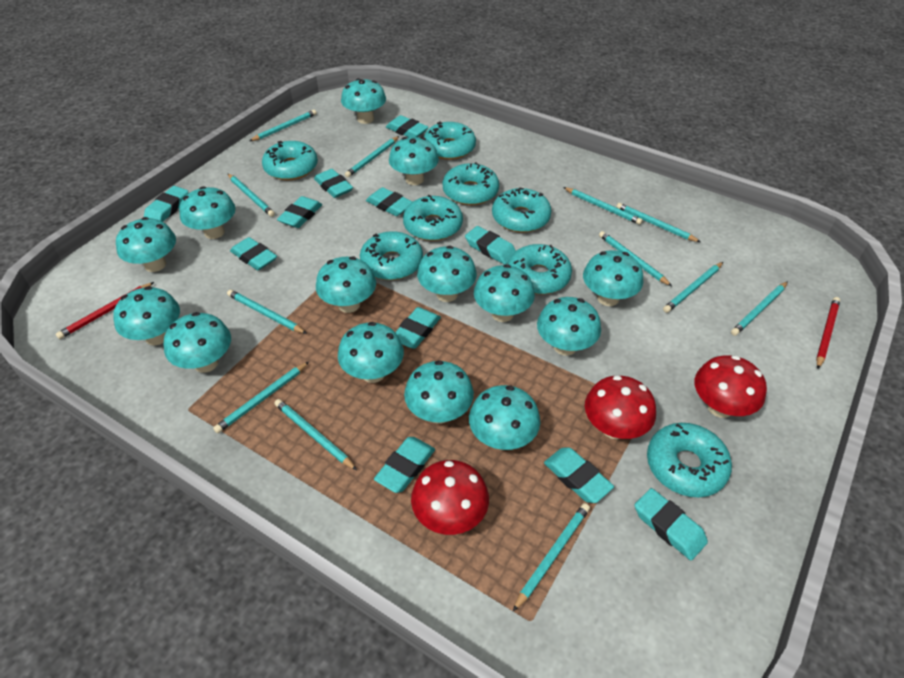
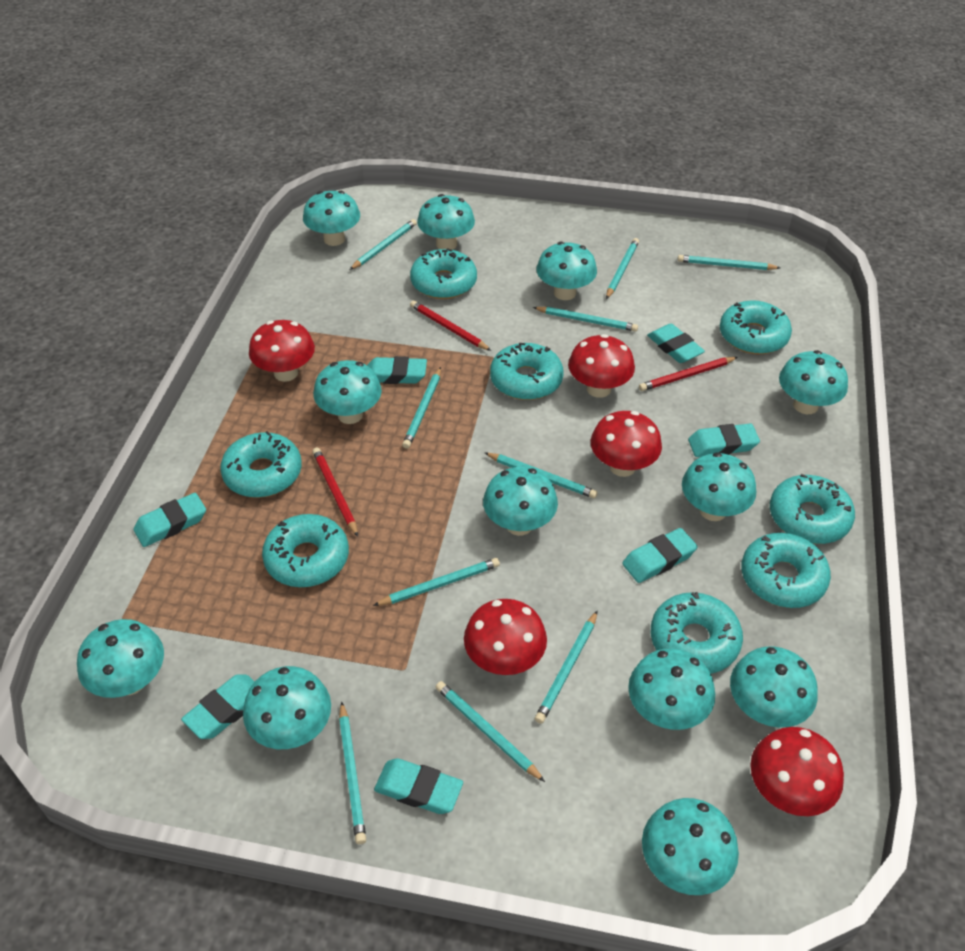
red mushroom: [411,460,489,535] [585,375,656,439] [695,355,767,418] = 3 -> [249,320,315,382] [464,599,547,675] [568,334,635,398] [591,411,662,477] [750,727,844,816] = 5
red pencil: [56,282,154,339] [816,297,840,369] = 2 -> [312,448,358,537] [410,300,491,351] [639,357,738,391] = 3
turquoise eraser: [144,186,188,222] [230,237,277,270] [277,196,322,228] [314,169,353,198] [366,187,412,216] [374,437,435,493] [386,115,429,137] [395,307,441,349] [465,226,516,265] [544,447,614,503] [635,488,708,560] = 11 -> [134,493,206,547] [181,674,255,739] [367,356,427,384] [374,758,463,814] [622,528,697,583] [647,324,705,363] [688,424,760,457] = 7
turquoise mushroom: [113,286,180,345] [116,217,176,272] [164,312,231,373] [179,186,236,239] [316,256,376,313] [338,322,404,383] [341,78,386,124] [389,137,439,185] [404,360,474,424] [417,246,477,302] [469,385,541,450] [474,264,535,322] [537,297,601,356] [583,250,644,306] = 14 -> [77,619,164,698] [243,666,331,749] [303,191,360,246] [313,360,382,424] [417,194,475,250] [483,467,558,536] [537,242,597,300] [628,648,715,730] [642,798,739,895] [682,452,756,521] [730,646,818,728] [779,350,848,414] = 12
turquoise pencil: [213,362,309,433] [227,290,307,334] [228,174,275,217] [250,110,317,141] [274,399,357,470] [345,136,399,178] [513,503,590,611] [563,187,643,225] [599,231,672,286] [616,203,701,242] [663,262,723,313] [731,281,788,336] = 12 -> [339,701,366,844] [350,219,417,270] [373,558,500,606] [402,367,441,449] [436,681,545,782] [485,453,598,499] [533,307,638,332] [535,611,597,724] [606,238,639,299] [678,255,780,270] = 10

